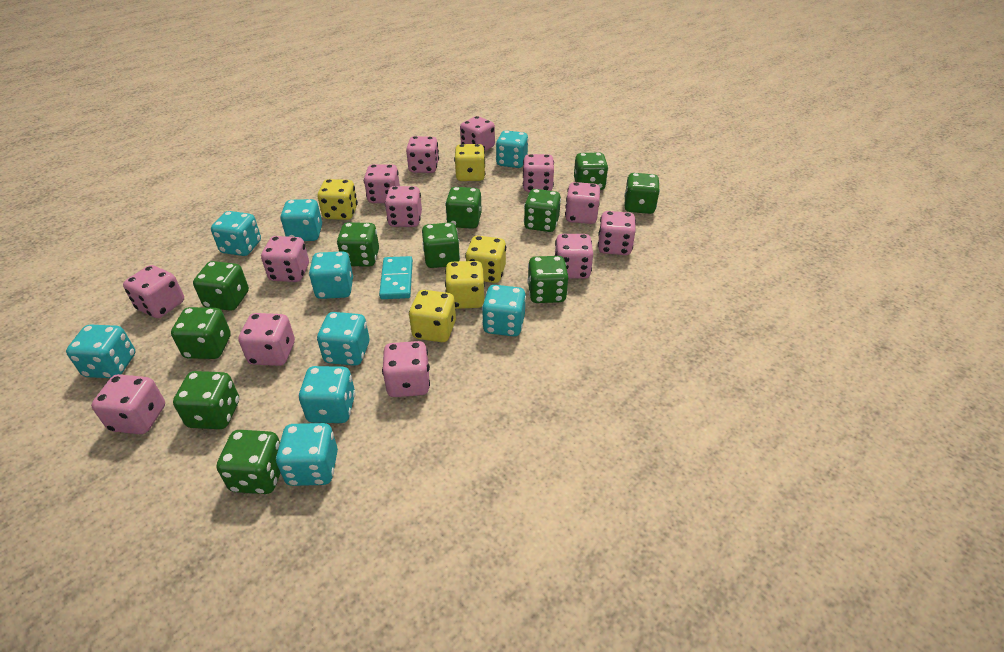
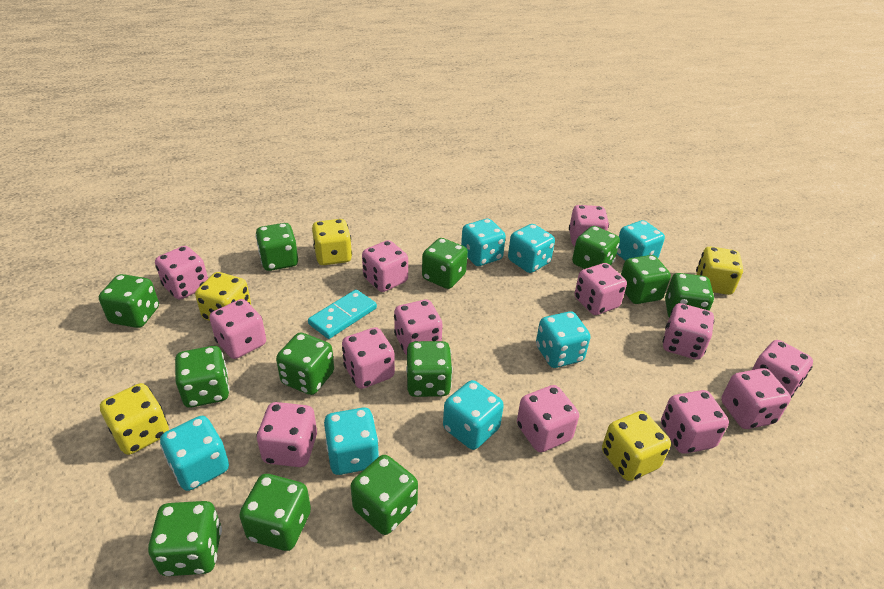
green dice: [171,307,231,359] [173,371,239,429] [193,261,249,311] [216,430,281,494] [337,222,379,267] [422,222,460,268] [445,187,482,229] [524,189,561,232] [527,256,568,303] [574,152,608,190] [624,173,660,214] = 11 -> [99,274,159,328] [148,501,222,576] [175,346,230,408] [239,474,311,551] [255,223,298,271] [276,332,334,395] [351,455,418,535] [406,341,453,397] [422,238,468,289] [572,226,620,269] [621,255,671,304] [665,273,714,318] = 12
turquoise dice: [66,325,135,378] [211,211,261,256] [276,423,338,486] [280,199,322,241] [299,366,356,423] [309,251,353,299] [317,312,369,366] [482,285,526,337] [496,130,528,168] = 9 -> [160,416,229,491] [324,408,379,475] [443,380,504,450] [461,218,506,266] [508,224,555,273] [536,311,591,368] [617,220,665,261] = 7

